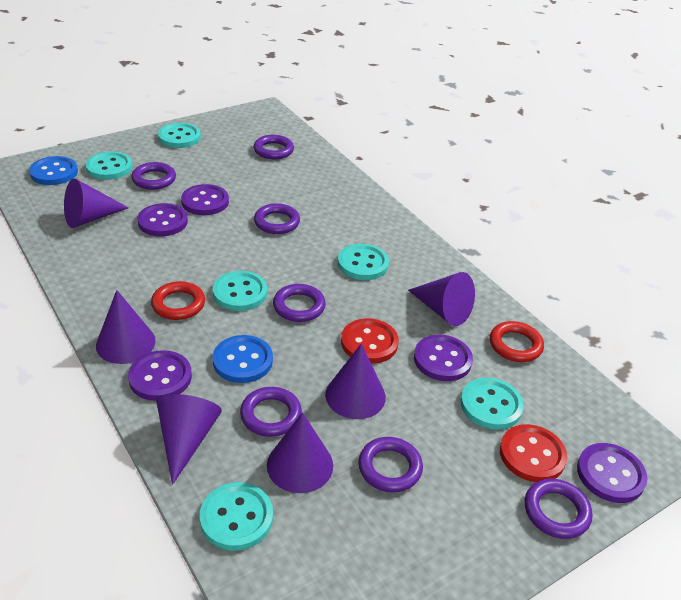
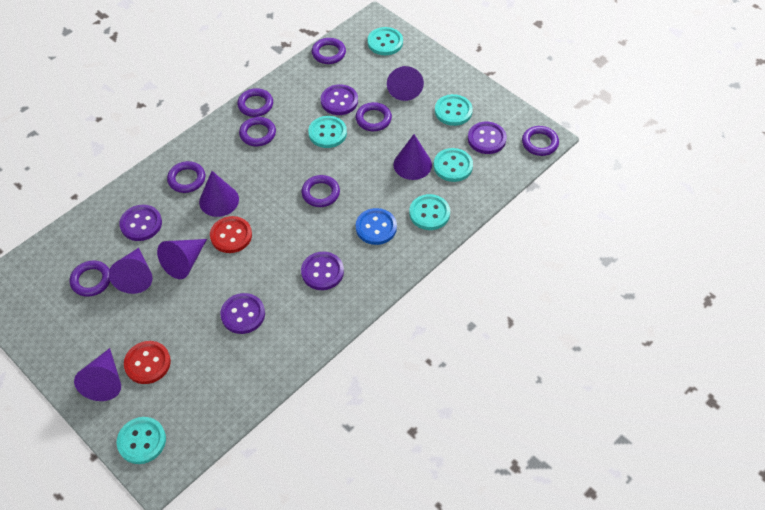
blue button: [29,156,78,185] [213,335,273,383] = 2 -> [356,208,397,245] = 1
purple ring: [131,162,176,190] [240,387,302,437] [254,135,294,159] [254,203,300,234] [273,284,326,322] [358,437,423,493] [525,479,592,539] = 7 -> [70,260,110,297] [167,161,205,193] [237,88,273,117] [239,117,276,146] [301,175,340,207] [312,38,346,64] [355,102,392,131] [522,126,559,156] = 8
red ring: [151,281,205,320] [490,321,544,362] = 2 -> none = 0

